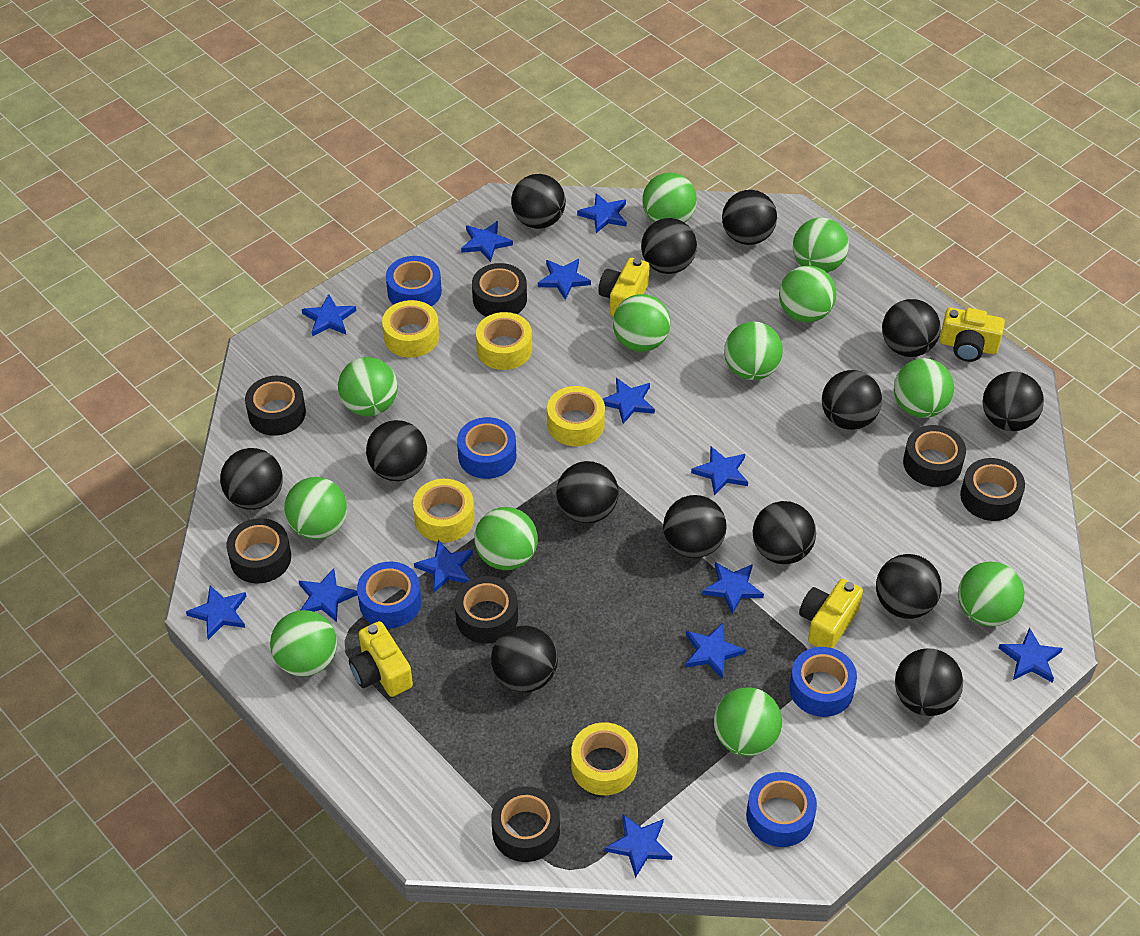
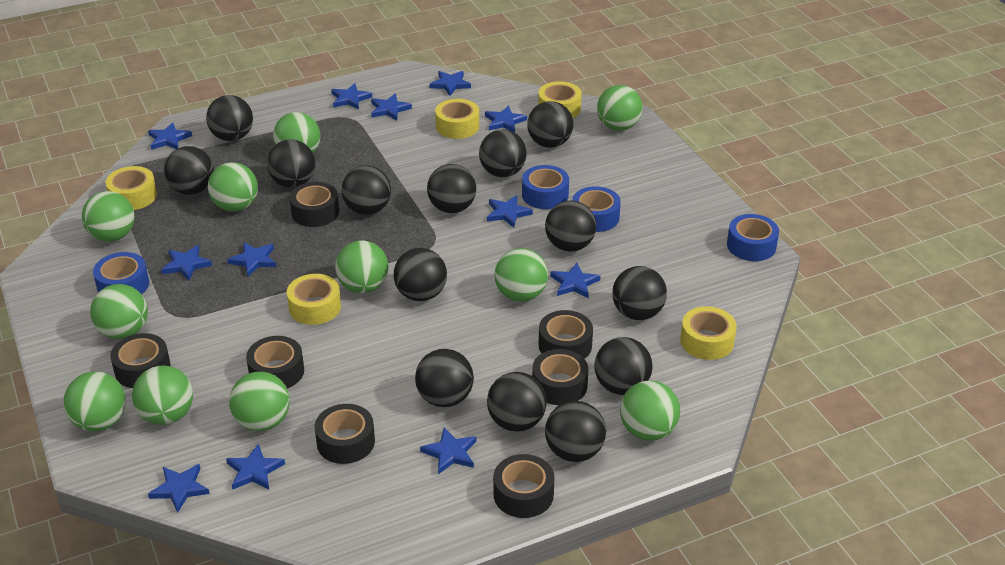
blue star: [186,585,247,640] [299,568,358,622] [302,294,356,337] [414,540,473,592] [461,221,513,262] [538,259,591,300] [577,193,627,233] [603,378,655,424] [605,814,672,878] [685,623,746,679] [691,446,748,496] [702,562,764,614] [999,627,1063,683] = 13 -> [148,122,192,150] [148,464,210,513] [161,245,212,280] [226,444,285,490] [227,242,276,276] [331,83,372,110] [371,94,412,121] [420,428,477,474] [429,71,471,96] [485,105,527,133] [487,195,533,228] [550,263,600,298] = 12
blue tape: [357,562,421,628] [386,256,442,307] [457,417,516,479] [746,772,817,847] [789,647,857,717] = 5 -> [93,252,149,294] [522,165,569,209] [572,186,621,232] [727,214,779,261] = 4
green ball: [270,610,337,677] [284,477,347,540] [338,357,397,416] [474,507,538,570] [613,294,671,352] [642,172,697,223] [714,687,782,756] [724,322,783,380] [779,265,836,323] [793,218,849,273] [894,358,954,418] [958,561,1025,627] = 12 -> [63,371,126,431] [82,191,135,242] [90,284,148,339] [132,366,193,425] [208,162,258,212] [229,372,290,431] [273,112,320,152] [335,240,388,293] [494,248,548,302] [597,85,642,131] [620,381,680,441] = 11
yellow camera: [349,621,413,697] [598,258,650,317] [799,579,863,648] [940,308,1005,362] = 4 -> none = 0

